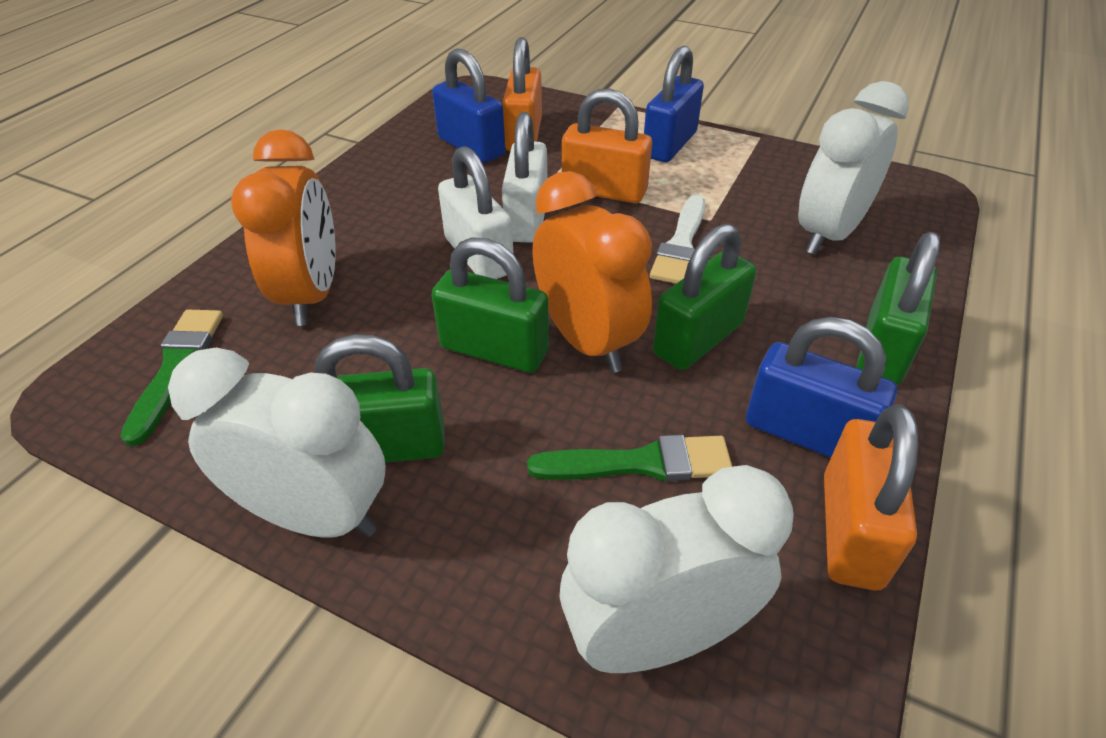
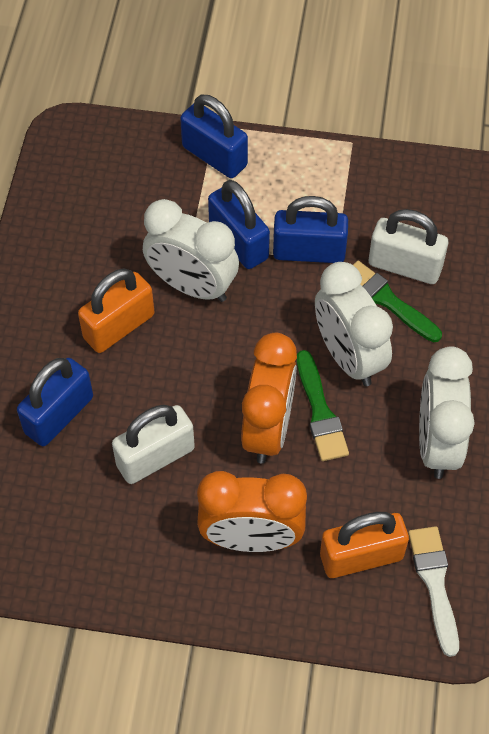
blue padlock: [432,48,505,163] [644,46,704,162] [746,317,897,458] = 3 -> [17,358,93,446] [180,95,248,178] [208,180,270,269] [273,196,348,263] = 4
green padlock: [315,334,445,463] [432,237,549,373] [653,224,756,370] [856,232,940,385] = 4 -> none = 0
orange padlock: [502,37,542,151] [562,89,652,203] [824,404,918,590] = 3 -> [78,269,154,353] [320,512,409,578] = 2

